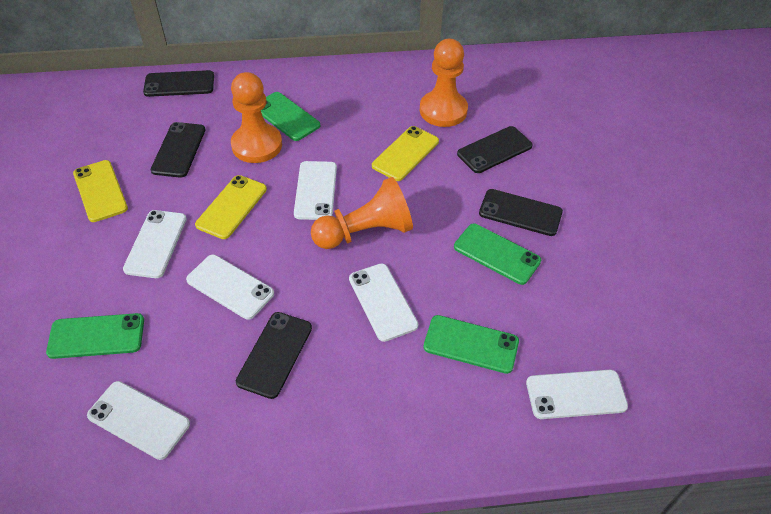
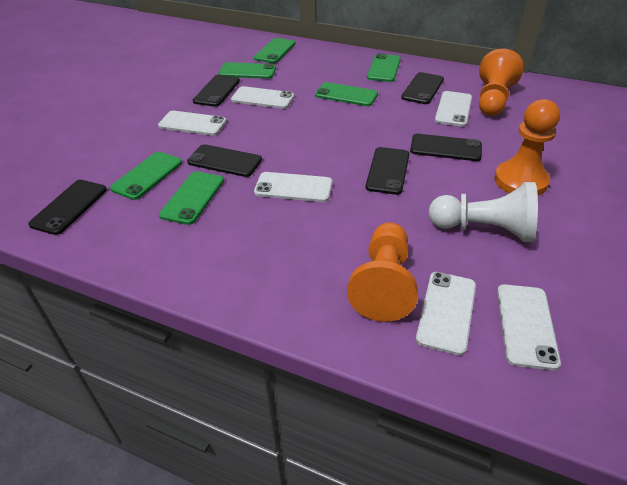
black phone: [143,70,214,97] [151,122,206,178] [236,312,312,399] [457,126,533,173] [479,189,563,236] = 5 -> [28,180,107,235] [187,144,262,177] [193,75,240,107] [366,147,409,195] [401,72,444,104] [410,134,482,161] = 6
green phone: [46,313,144,359] [261,92,320,141] [423,315,519,374] [454,224,541,285] = 4 -> [110,152,182,200] [159,171,224,225] [218,62,276,79] [254,38,295,63] [315,82,378,106] [367,53,401,82] = 6
white pawn: none = 0 -> [429,182,538,242] = 1
yellow phone: [73,160,128,222] [195,175,267,239] [372,126,439,181] = 3 -> none = 0

